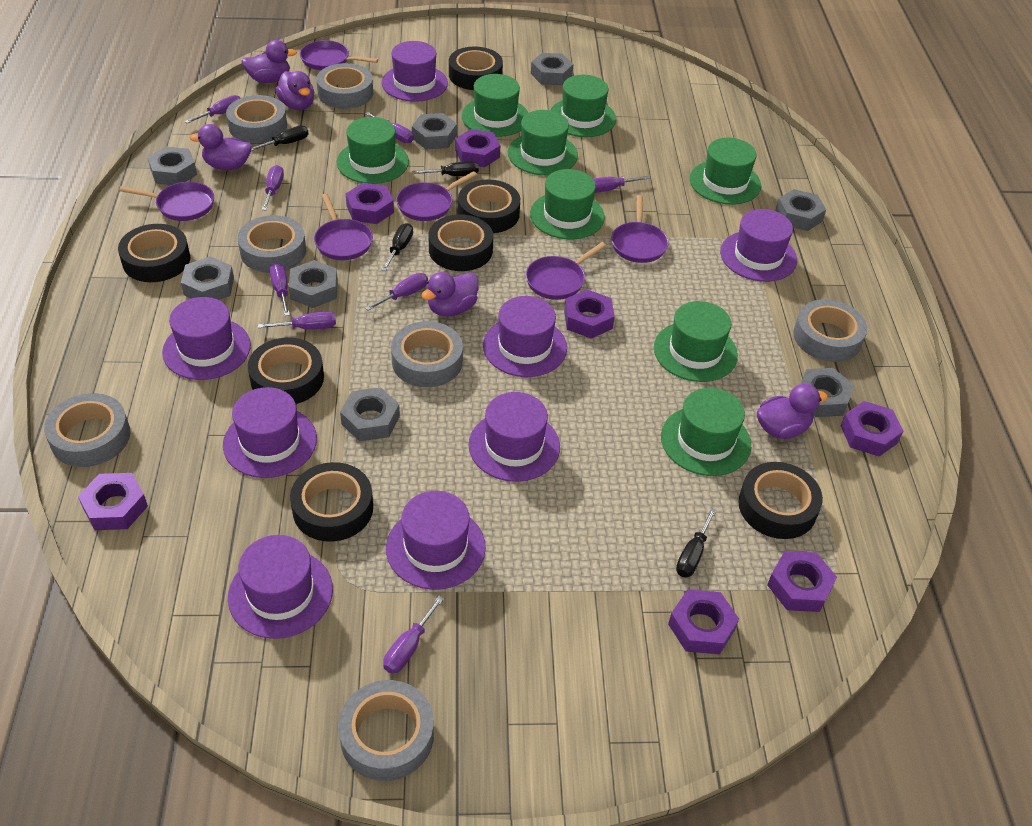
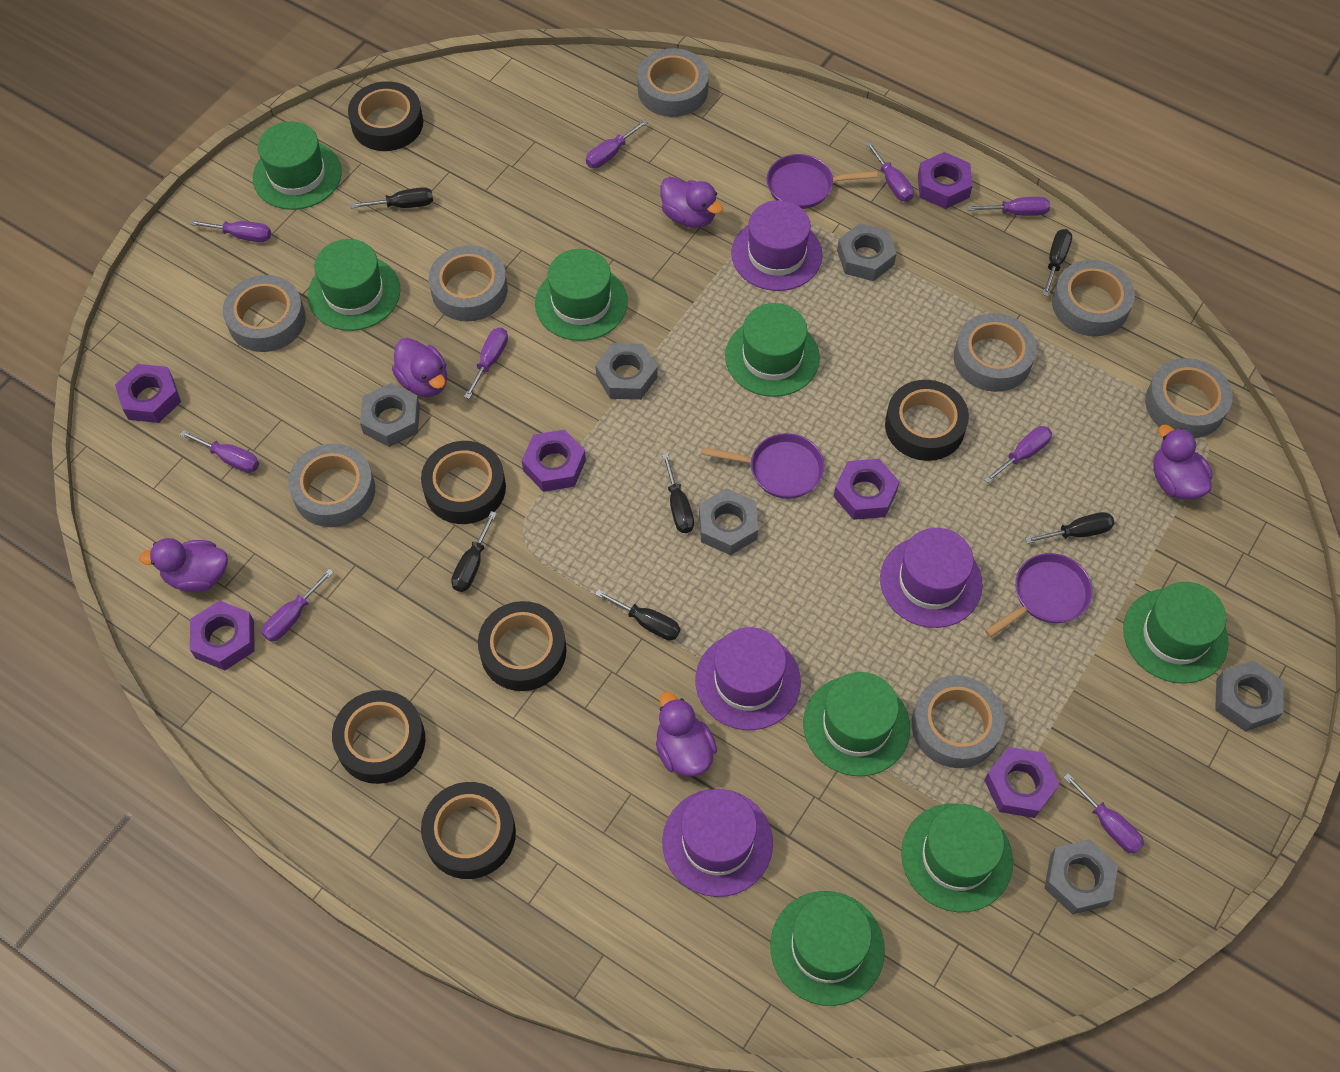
black screwdriver: [251,126,309,151] [381,223,413,271] [412,161,479,176] [676,508,717,577] = 4 -> [351,187,433,208] [451,511,497,592] [595,589,680,640] [662,453,694,533] [1025,512,1114,544] [1042,229,1072,296] = 6
black tape: [118,224,190,282] [248,338,324,404] [290,462,373,542] [429,214,493,271] [449,47,503,90] [458,179,520,233] [738,462,823,539] = 7 -> [332,690,425,784] [348,81,423,151] [421,441,506,524] [421,782,516,879] [478,601,567,691] [885,380,969,461] = 6
grey nut: [148,147,197,185] [181,256,234,300] [289,260,338,308] [340,388,400,441] [412,113,457,149] [531,53,574,85] [775,189,826,231] [801,368,854,417] = 8 -> [360,383,420,447] [595,343,658,400] [699,488,758,555] [837,223,897,281] [1044,839,1118,915] [1215,660,1284,732] = 6
grey tape: [44,393,130,467] [226,95,287,143] [238,215,306,273] [316,63,373,109] [338,680,434,781] [391,321,463,387] [793,299,867,362] = 7 -> [223,275,306,352] [288,444,375,527] [429,245,508,321] [637,48,709,117] [912,675,1005,768] [954,313,1037,392] [1052,260,1135,336] [1145,358,1233,438] = 8
purple hat: [162,297,251,380] [223,387,317,478] [228,535,333,639] [382,41,448,102] [386,491,486,590] [469,392,560,482] [483,296,567,377] [720,209,797,282] = 8 -> [662,789,773,897] [695,627,801,730] [731,200,823,291] [880,528,983,628] = 4
purple nut: [78,473,148,530] [346,183,394,224] [455,129,500,167] [564,290,615,339] [668,589,739,654] [767,551,837,612] [840,401,903,456] = 7 -> [115,364,181,423] [190,600,255,670] [522,429,586,492] [834,459,900,520] [918,152,973,209] [984,747,1060,818] = 6
purple pan: [119,182,214,221] [300,40,378,70] [314,194,373,260] [396,171,477,221] [526,242,606,300] [611,195,669,263] = 6 -> [702,433,824,499] [767,154,878,209] [985,553,1093,637] = 3
purple screwdriver: [185,95,240,123] [258,311,336,330] [262,165,284,210] [270,263,290,316] [365,273,428,311] [366,112,414,143] [383,596,444,674] [593,176,650,193] = 8 -> [180,430,259,473] [189,220,271,242] [262,569,334,642] [464,328,508,399] [586,119,648,168] [866,142,914,202] [967,197,1050,216] [984,426,1052,483] [1063,773,1144,854] = 9

